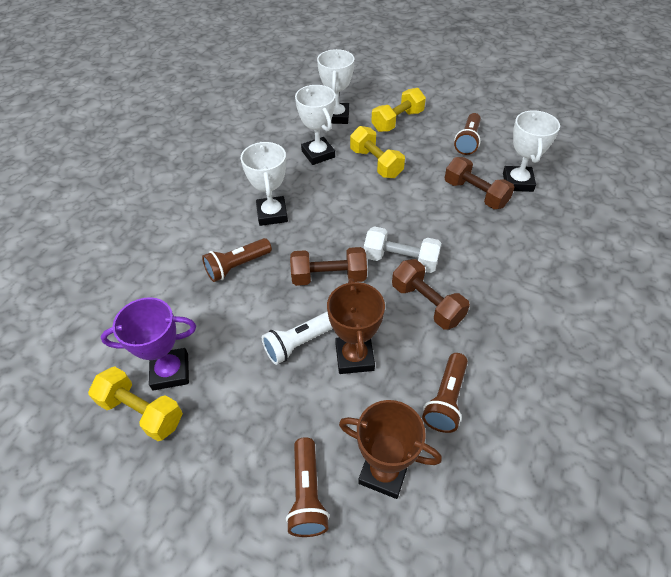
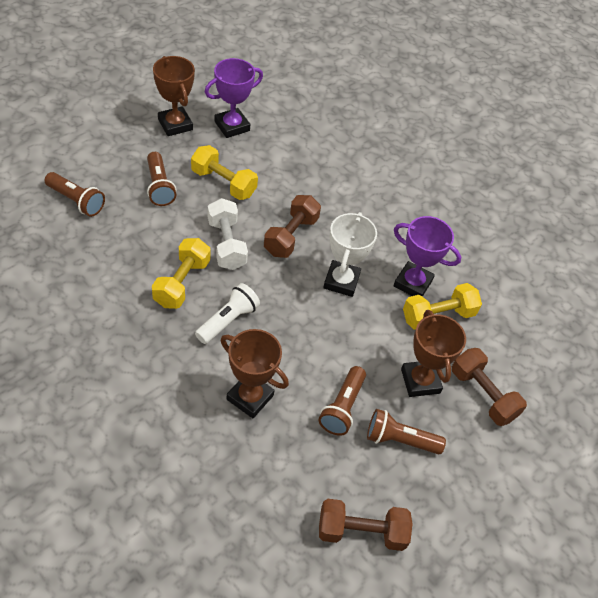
brown trophy: [327,278,385,374] [339,400,442,499] = 2 -> [153,56,195,136] [221,329,289,418] [401,310,466,397] = 3
purple trophy: [101,297,196,390] = 1 -> [205,58,263,138] [394,216,461,297] = 2
white trophy: [241,142,288,226] [295,85,335,165] [317,49,355,124] [503,110,560,192] = 4 -> [323,212,377,297] = 1

